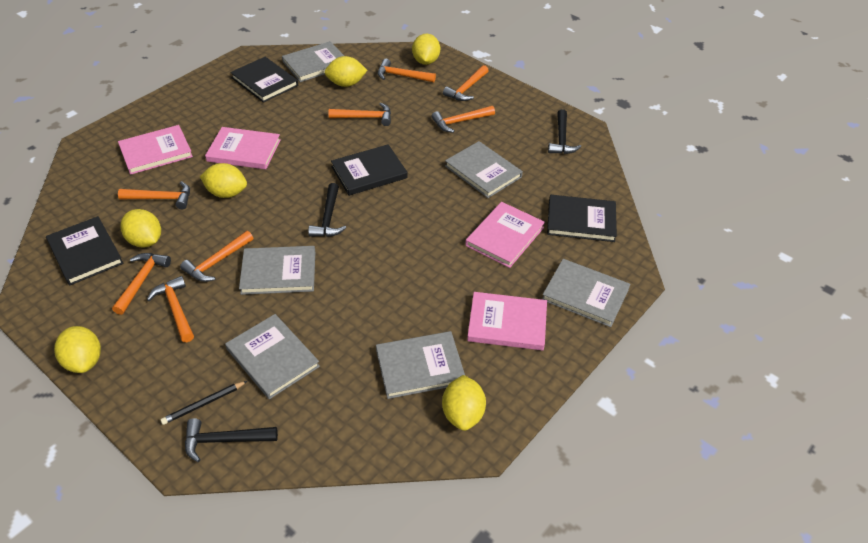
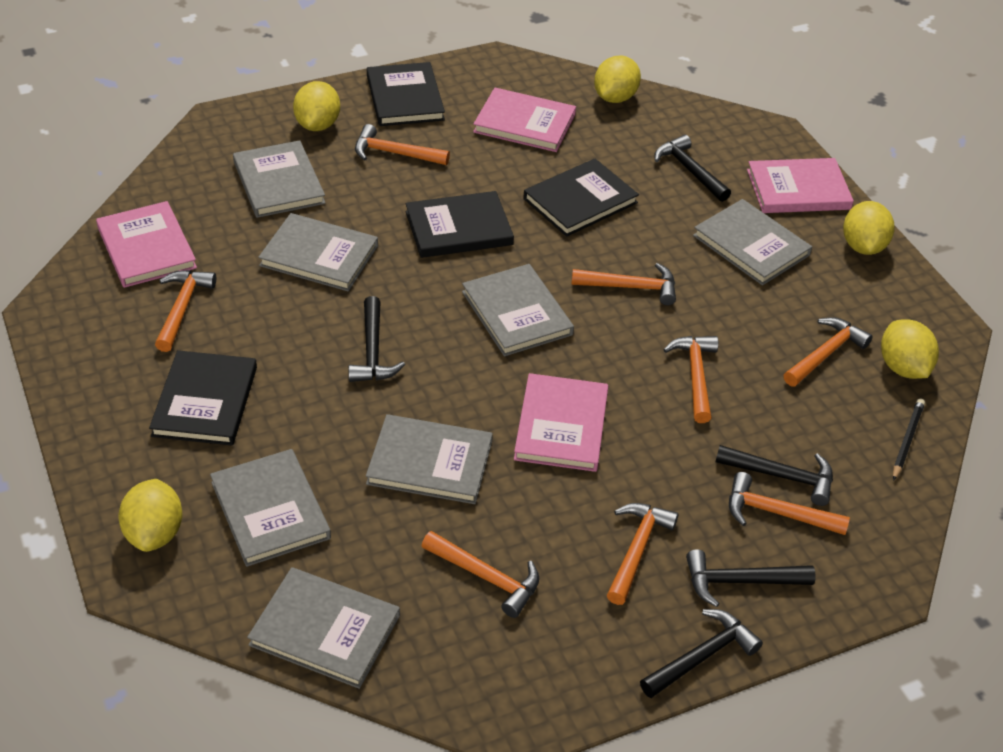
black hammer: [185,418,278,462] [308,183,346,237] [548,109,581,154] = 3 -> [349,296,405,382] [640,609,763,698] [654,135,731,202] [686,549,816,607] [716,445,833,506] = 5
grey book: [225,314,320,399] [239,246,315,295] [282,41,344,82] [376,331,465,399] [445,141,523,198] [542,259,630,327] = 6 -> [210,449,331,567] [233,140,326,218] [247,567,400,689] [258,213,378,292] [366,414,493,504] [462,264,574,356] [693,199,812,285] = 7
yellow lemon: [54,326,101,373] [120,209,161,248] [200,163,247,198] [324,56,368,87] [412,34,440,65] [442,375,486,431] = 6 -> [118,479,182,552] [293,81,340,131] [594,55,641,103] [843,201,895,255] [881,319,939,379] = 5

